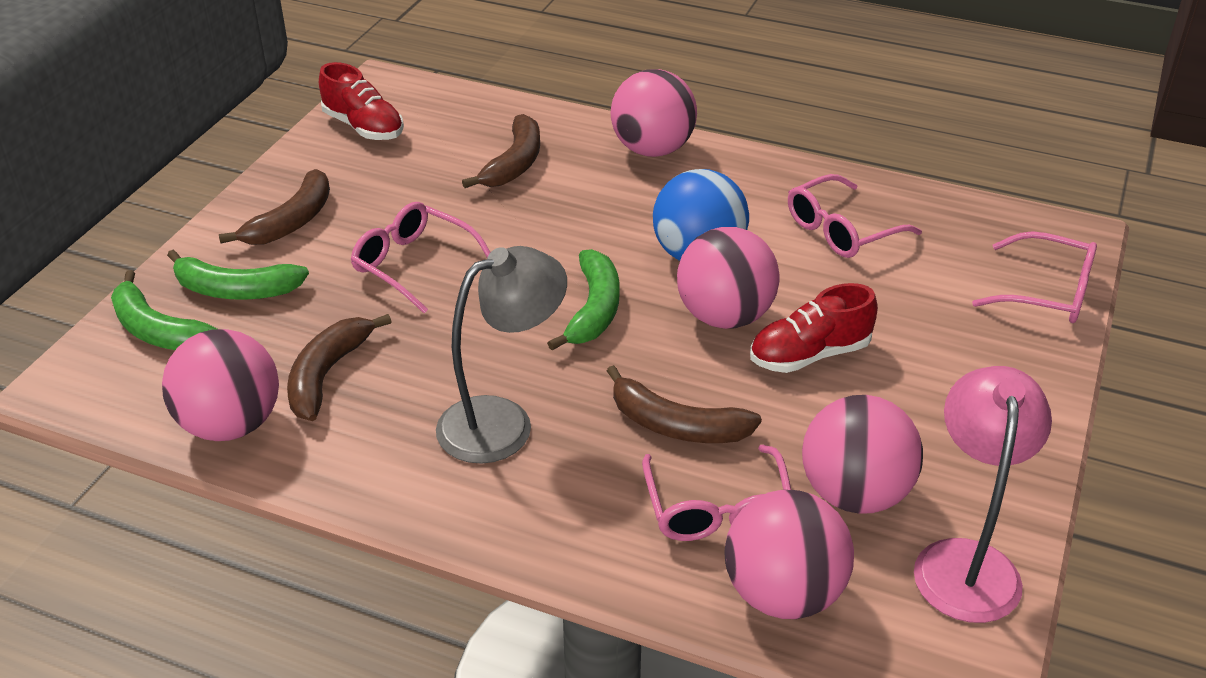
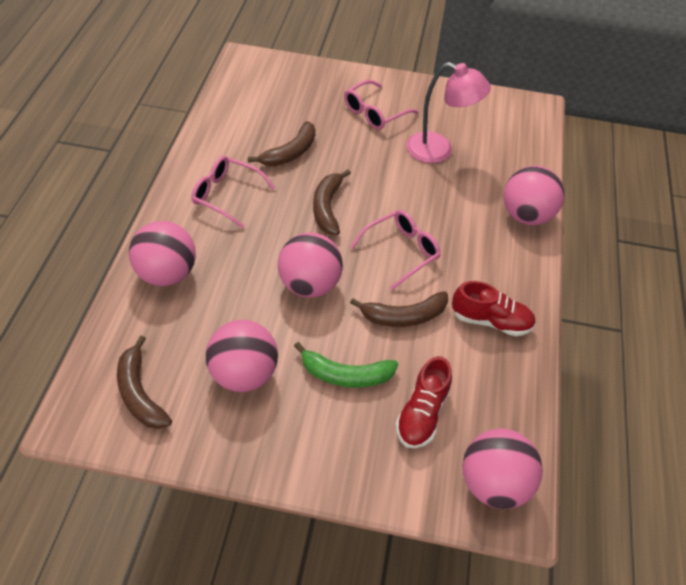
blue ball: [653,169,749,261] = 1 -> none = 0
green banana: [111,270,217,350] [167,250,309,300] [547,249,620,350] = 3 -> [294,342,398,388] = 1
grey lamp: [436,246,567,464] = 1 -> none = 0
pink glasses: [351,202,491,313] [642,445,791,541] [788,174,922,258] [972,231,1097,323] = 4 -> [191,156,275,228] [344,80,418,130] [350,210,441,290] = 3

